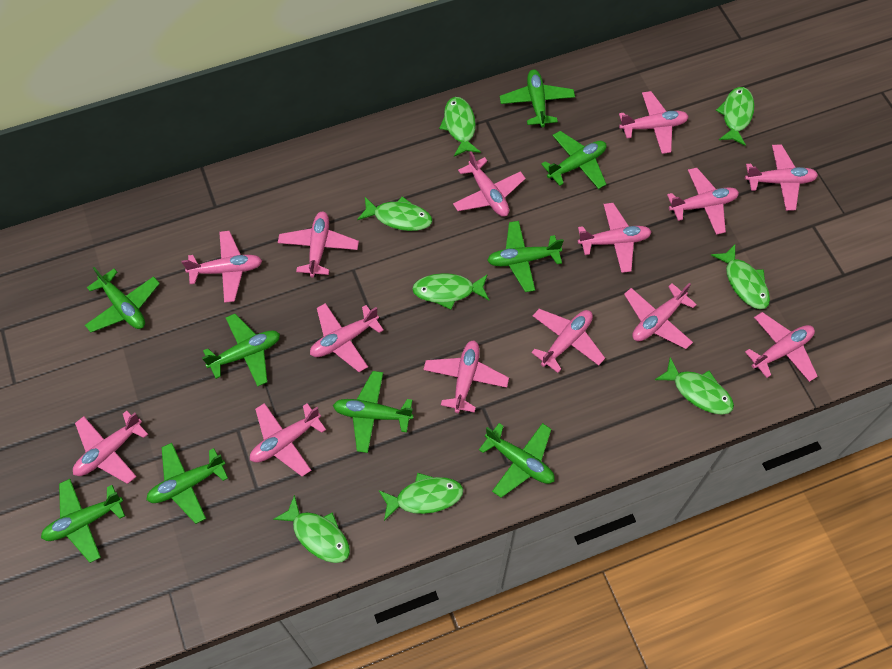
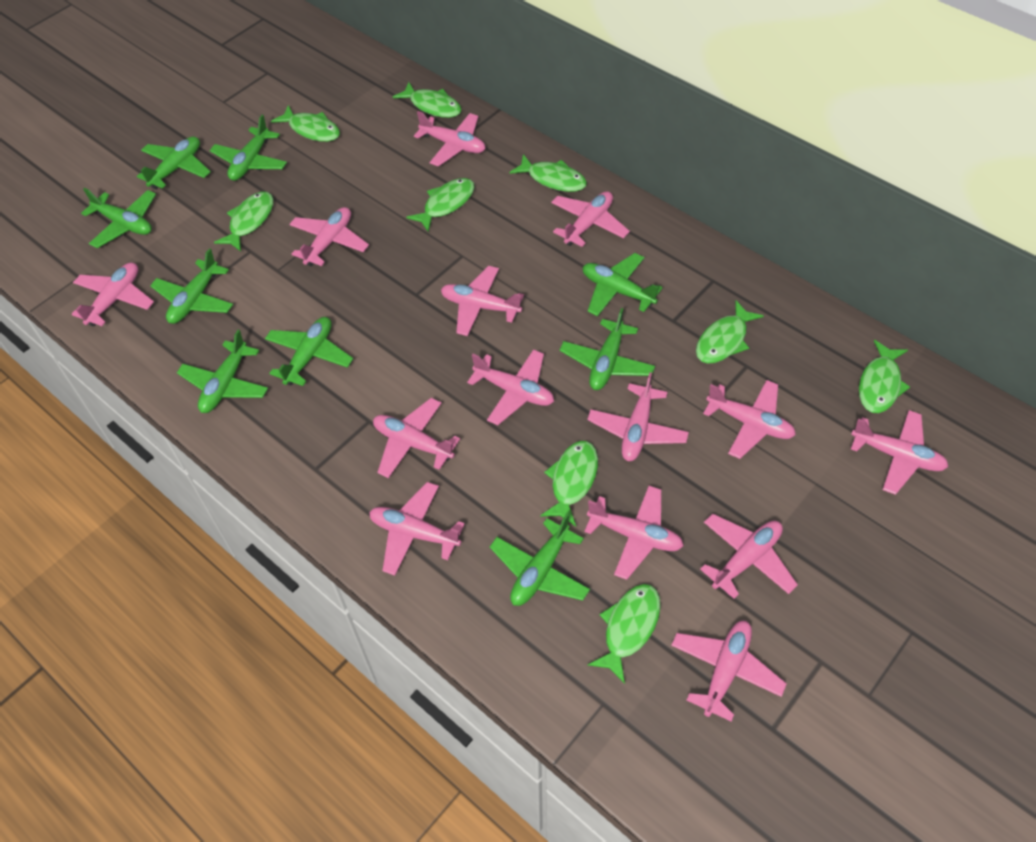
green fish: [273,495,350,563] [357,196,432,231] [378,473,463,521] [412,273,489,310] [439,97,481,157] [655,357,734,415] [711,244,770,309] [716,87,754,146] = 8 -> [214,192,274,251] [271,105,340,142] [393,82,461,118] [406,178,475,232] [510,154,587,192] [540,441,598,527] [588,584,661,684] [696,300,764,364] [859,340,910,413] = 9

